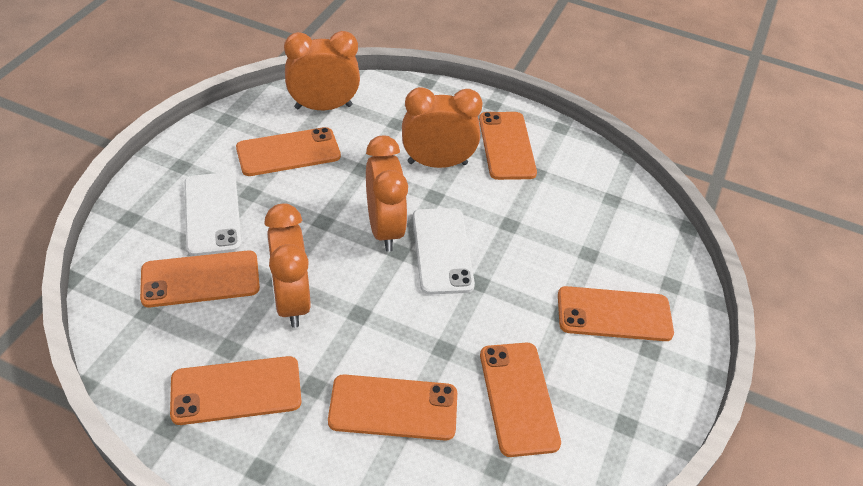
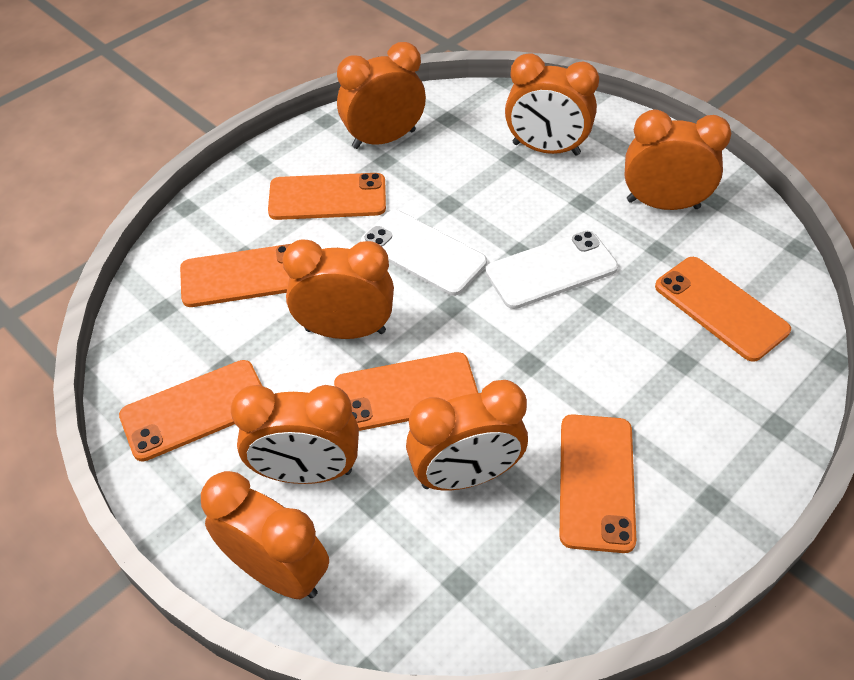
orange clock: [264,203,311,328] [284,31,360,110] [366,135,408,252] [402,87,483,168] = 4 -> [201,471,329,599] [231,385,359,484] [283,239,394,339] [337,42,426,149] [406,380,528,491] [505,53,599,156] [624,109,731,210] = 7
orange phone: [140,250,260,307] [170,356,302,425] [236,127,341,176] [328,374,457,441] [479,112,537,180] [480,343,561,457] [558,286,674,341] = 7 -> [119,360,262,462] [180,244,290,307] [268,173,386,220] [334,352,478,431] [560,414,636,553] [655,257,791,362] = 6

